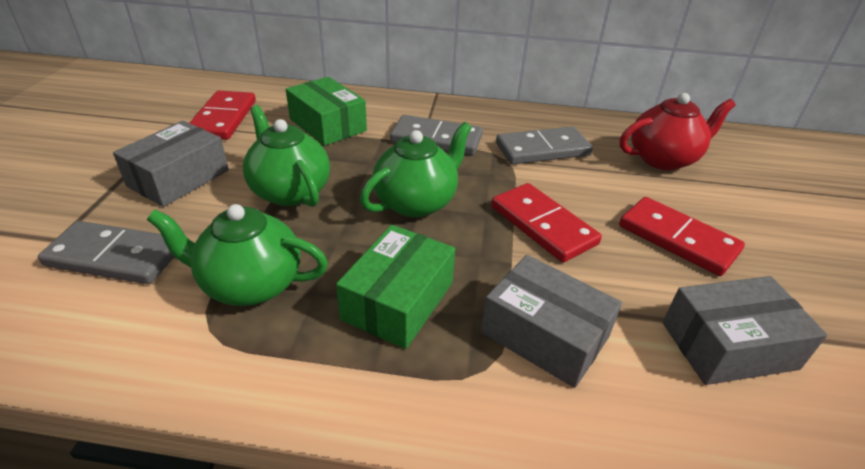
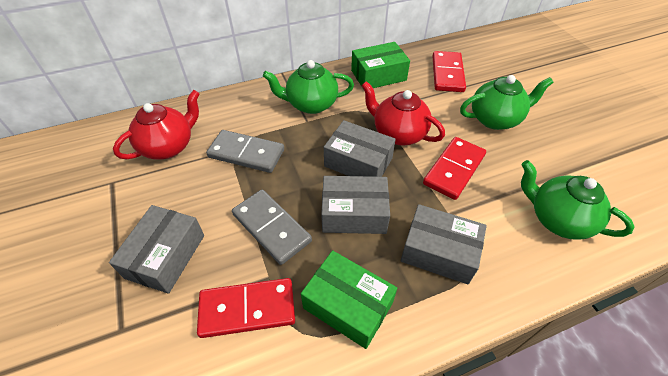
grey box: [113,121,229,207] [481,255,622,388] [663,276,827,385] = 3 -> [109,205,204,294] [321,176,390,234] [324,120,396,177] [401,204,487,284] = 4
grey domino: [38,221,174,284] [390,115,483,156] [496,127,593,164] = 3 -> [206,130,284,173] [232,190,312,265] = 2
red teapot: [620,93,735,170] = 1 -> [113,90,200,159] [361,81,445,146] = 2

